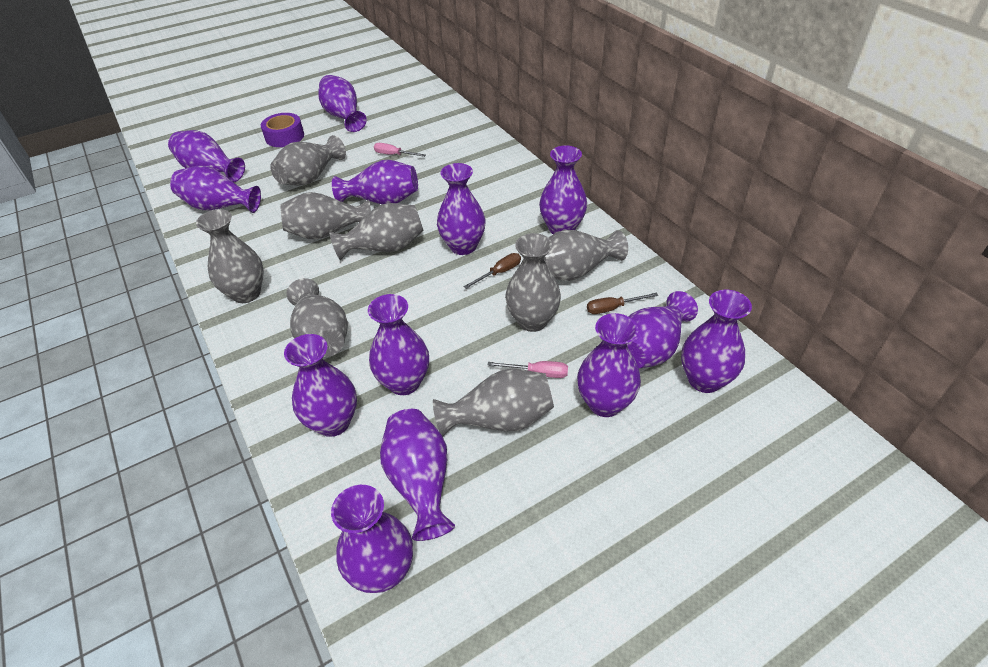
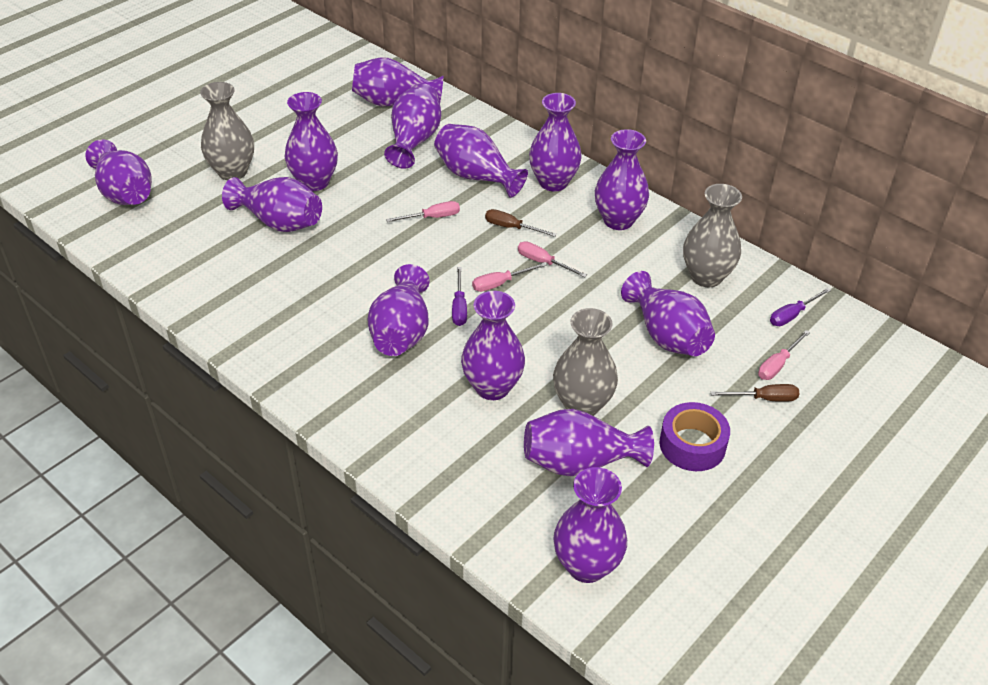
grey vase: [196,209,264,303] [270,135,346,186] [280,192,371,240] [286,278,348,357] [329,203,424,260] [433,368,554,436] [505,233,561,332] [544,230,628,281] = 8 -> [200,82,254,180] [553,308,618,416] [683,184,742,287] = 3
pink screwdriver: [374,143,426,157] [487,361,568,378] = 2 -> [386,201,460,222] [472,263,546,292] [518,241,587,277] [758,330,810,380] = 4
purple screwdriver: none = 0 -> [452,267,467,326] [770,288,831,326] = 2

